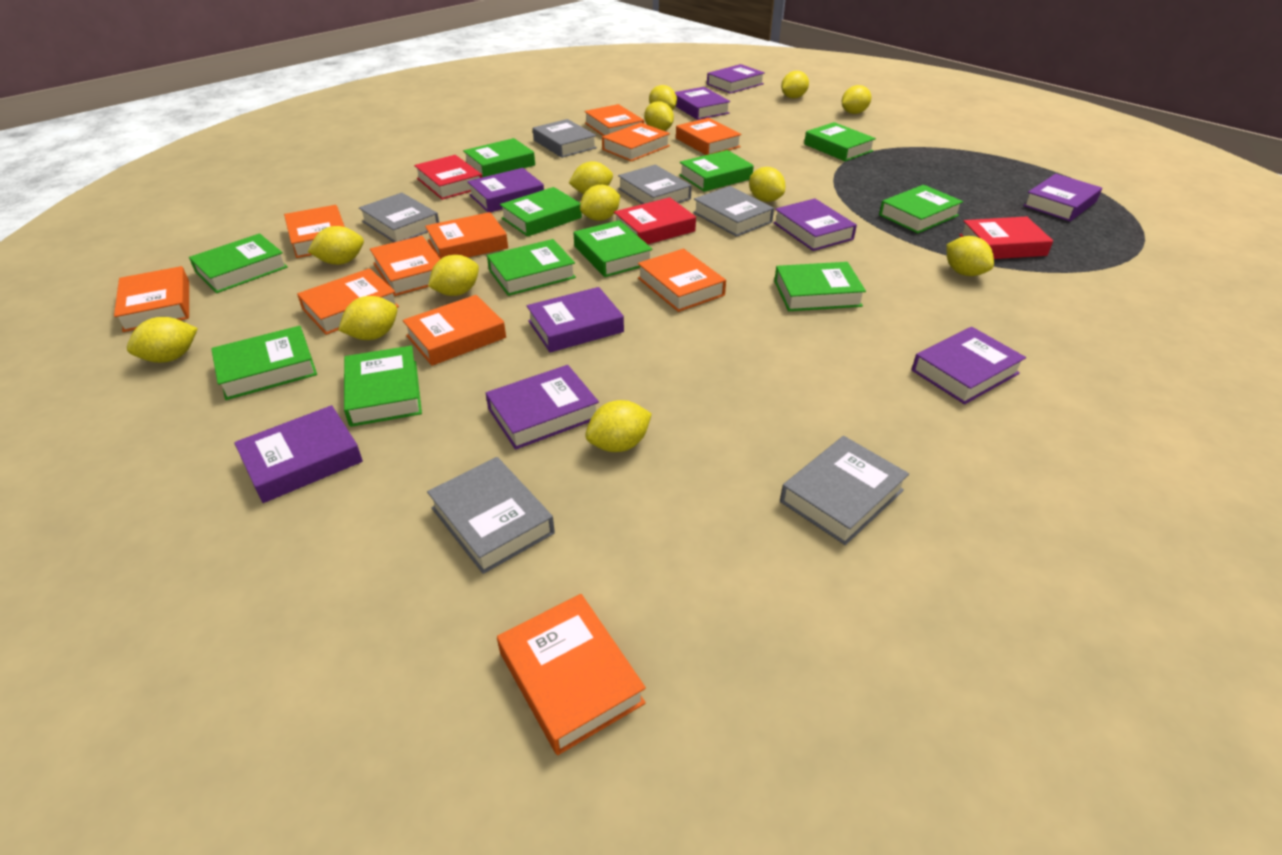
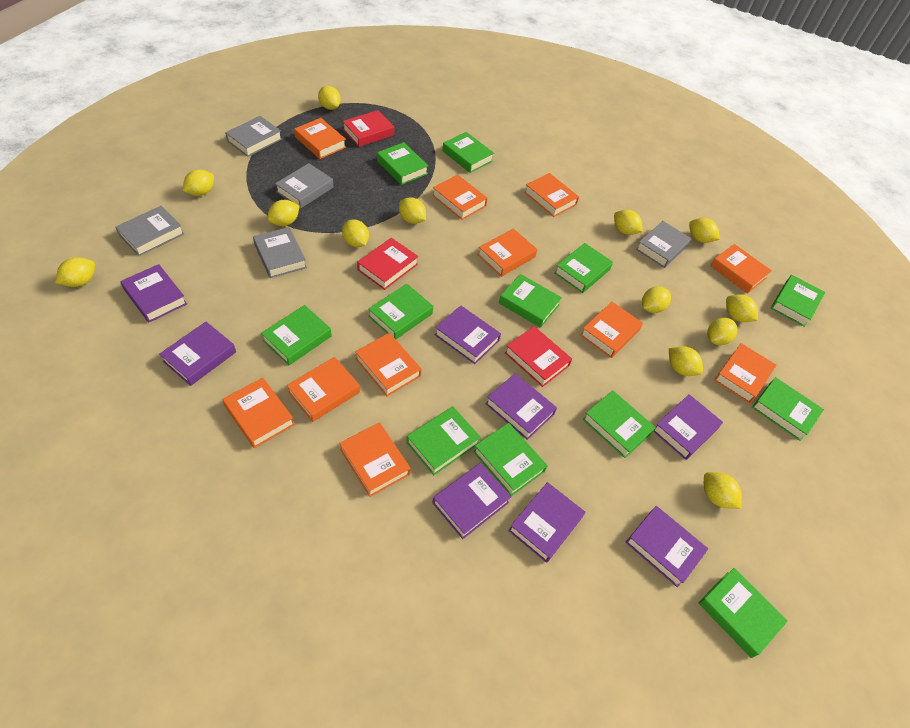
green book: [189,234,288,293] [211,326,317,400] [344,346,422,427] [463,138,535,177] [487,239,576,296] [500,187,582,237] [574,220,653,277] [679,150,754,192] [774,262,866,311] [804,122,876,161] [879,185,963,233] = 11 -> [261,305,332,365] [368,284,433,339] [377,142,429,185] [406,406,481,475] [442,132,494,173] [473,423,548,496] [499,274,562,328] [554,243,613,293] [583,390,656,458] [699,568,788,658] [752,377,824,441] [771,275,825,327] = 12
grey book: [359,192,439,242] [427,457,555,574] [533,119,597,158] [618,165,692,204] [693,186,774,237] [780,436,909,545] = 6 -> [116,206,184,256] [225,116,282,157] [253,227,307,278] [275,163,333,209] [636,221,691,268] = 5
purple book: [234,405,363,503] [467,168,544,212] [486,365,599,450] [527,287,624,352] [675,87,730,120] [707,64,765,94] [773,198,857,251] [912,327,1026,404] [1023,174,1102,221] = 9 -> [120,264,187,322] [159,322,236,386] [432,463,511,539] [435,305,501,364] [485,373,557,440] [508,482,585,563] [625,506,708,587] [653,394,723,460] = 8

